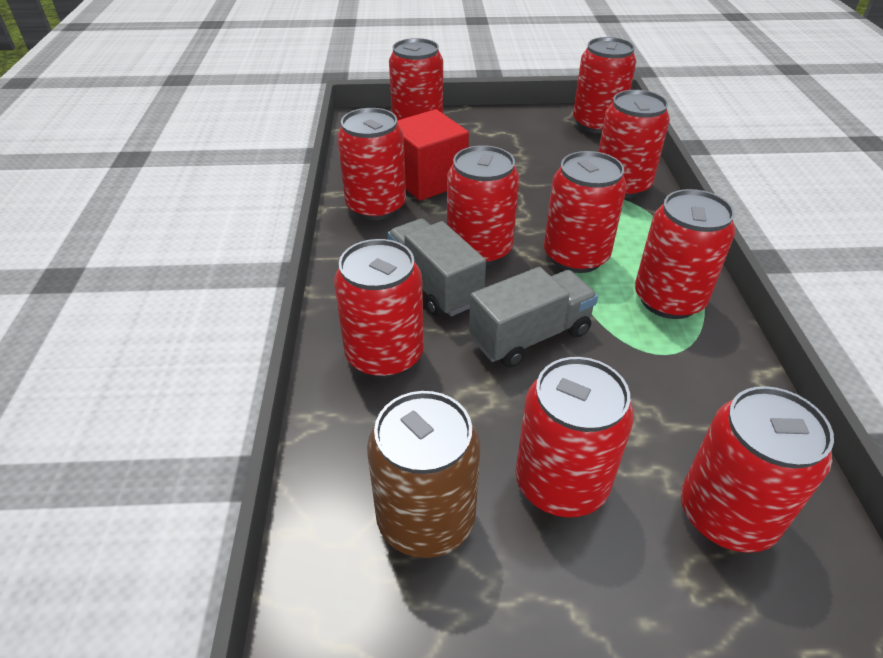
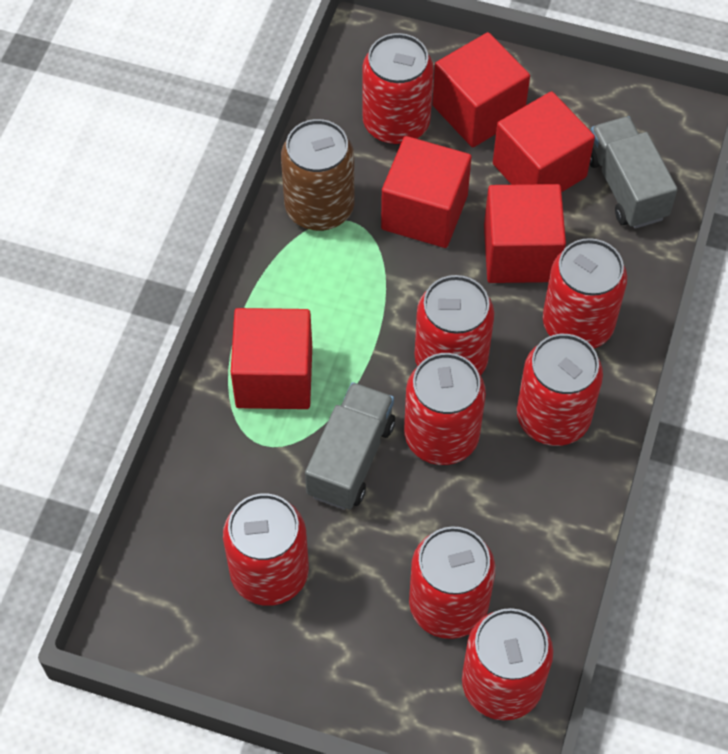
red can: [334,239,424,378] [337,108,406,220] [389,38,443,120] [447,145,519,266] [516,357,634,517] [544,151,627,273] [573,37,636,133] [598,90,670,198] [635,189,735,319] [681,386,834,553] = 10 -> [223,493,309,606] [362,33,434,145] [404,353,486,465] [409,526,495,639] [414,275,494,375] [462,608,553,721] [517,334,603,446] [543,238,627,348] = 8
red cube: [397,109,469,201] = 1 -> [231,308,312,409] [381,136,472,248] [432,32,530,147] [484,184,566,283] [493,91,595,192] = 5

